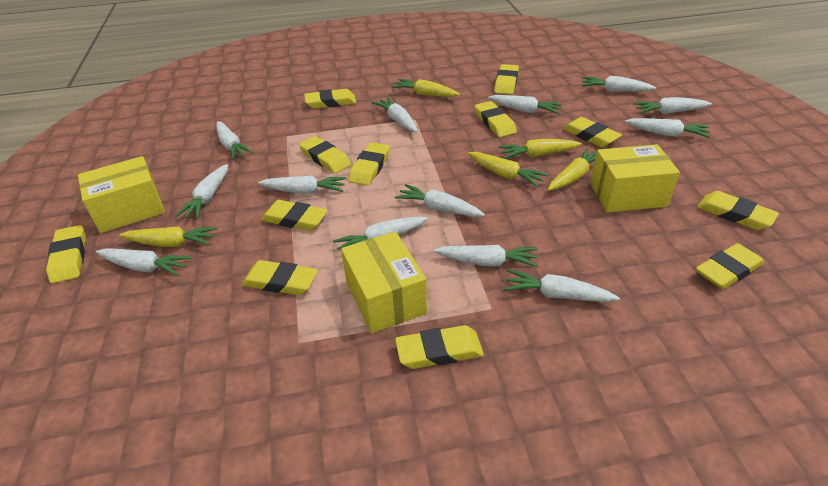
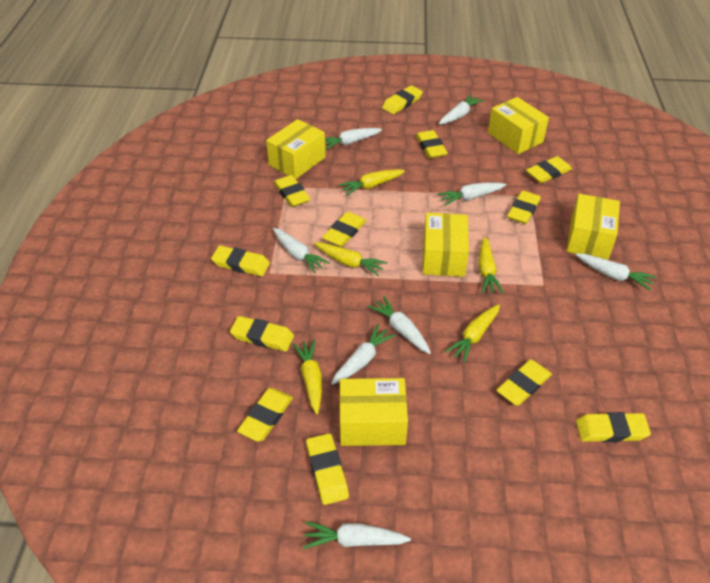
white carrot: [96,248,191,276] [175,164,228,219] [216,121,253,160] [258,176,346,194] [333,217,428,250] [372,97,417,132] [395,184,485,217] [434,245,539,267] [488,95,563,114] [504,269,620,302] [582,76,656,92] [625,118,711,138] [633,97,712,114] = 13 -> [273,228,330,274] [303,521,411,549] [325,128,382,150] [331,324,396,385] [367,296,431,354] [437,183,506,206] [439,94,484,125] [576,253,656,291] = 8
yellow box: [78,156,165,233] [341,231,427,333] [590,144,680,212] = 3 -> [266,119,326,179] [339,378,408,446] [423,213,469,277] [488,97,549,154] [567,194,620,260] = 5

